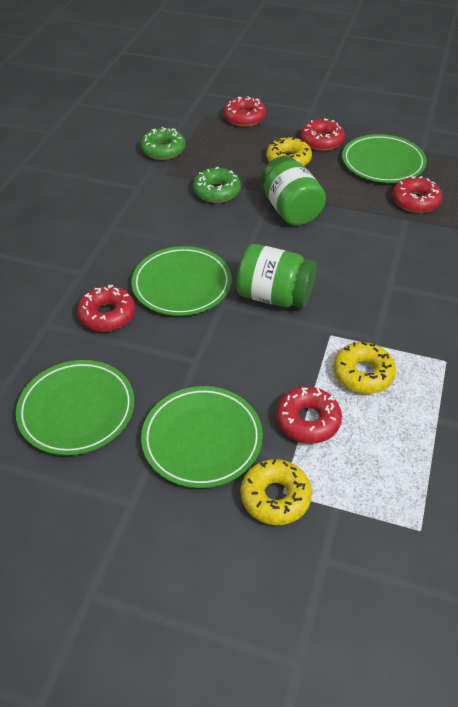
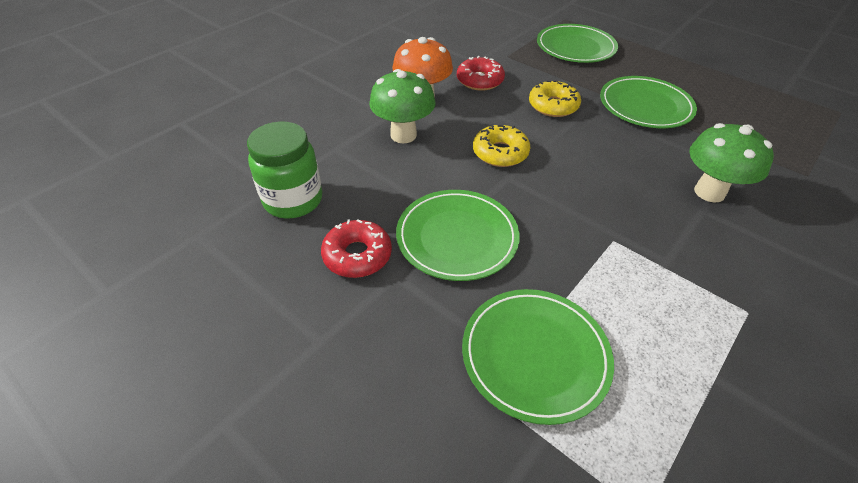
green donut: [140,127,185,160] [193,167,241,203] = 2 -> none = 0
green jar: [237,244,317,308] [261,156,326,226] = 2 -> [247,122,322,219] = 1
green mushroom: none = 0 -> [369,69,436,143] [689,123,774,203] = 2
orange mushroom: none = 0 -> [392,37,453,98] = 1
red donut: [77,285,135,332] [224,96,266,127] [276,387,342,444] [300,118,345,151] [392,176,443,213] = 5 -> [321,219,392,278] [457,56,505,91] = 2
yellow donut: [241,458,312,525] [266,136,312,166] [333,342,396,394] = 3 -> [473,124,530,167] [529,80,581,117] = 2

